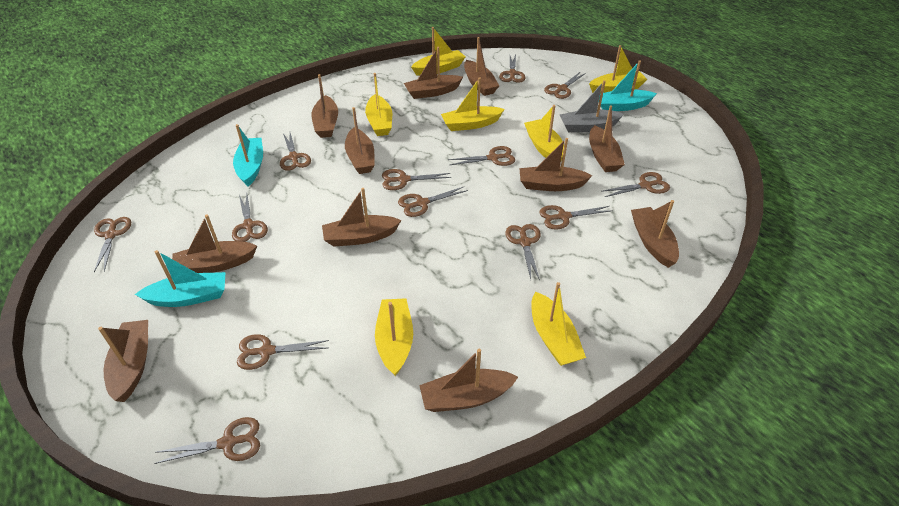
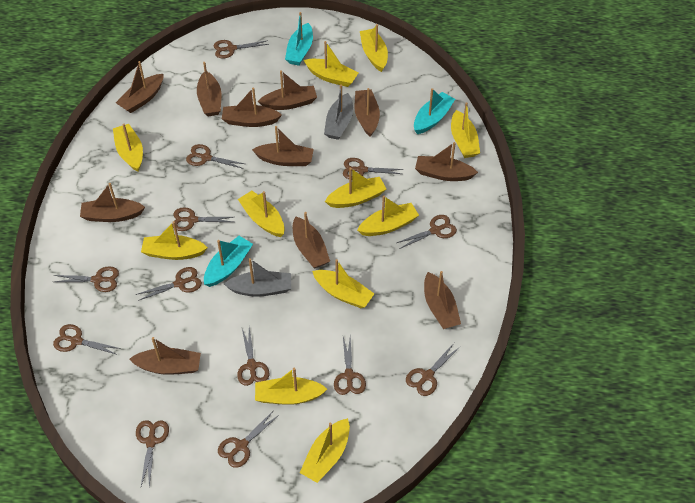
grey boat: [560,80,624,132] = 1 -> [224,258,291,297] [324,85,353,140] = 2
yellow boat: [365,73,392,136] [375,298,413,376] [411,27,465,76] [441,77,504,131] [524,105,564,161] [531,282,586,366] [589,45,647,93] = 7 -> [113,124,143,172] [141,221,208,260] [238,191,284,237] [255,368,327,405] [300,418,350,483] [304,41,358,87] [312,259,374,308] [325,168,386,208] [357,196,419,236] [360,24,388,72] [451,102,480,158] = 11

